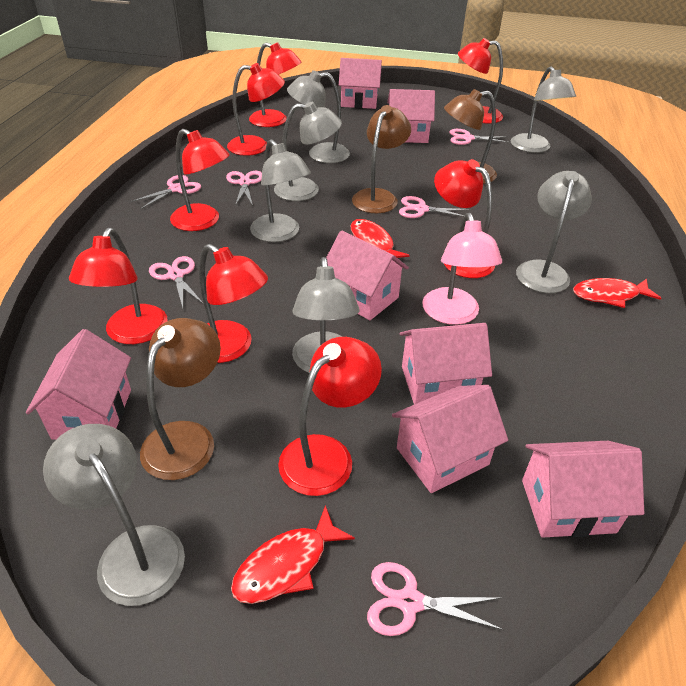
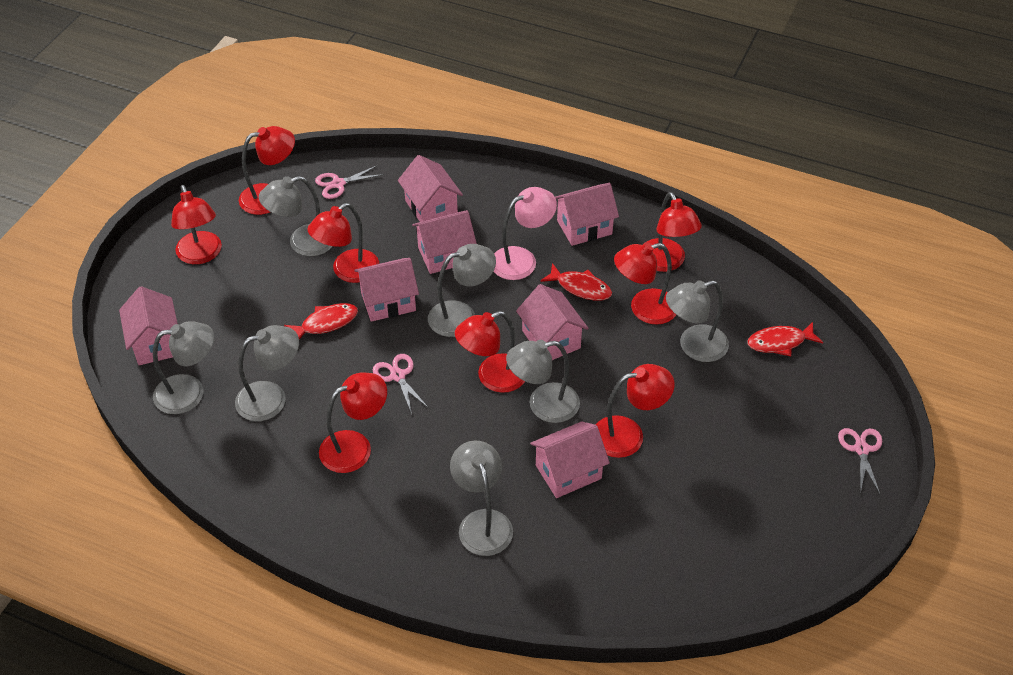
brown lamp: [140,318,221,480] [352,105,411,213] [444,89,497,184] = 3 -> none = 0
pink scissors: [130,175,201,209] [149,256,204,308] [226,171,262,206] [367,562,504,636] [399,196,471,218] [449,129,510,145] = 6 -> [315,165,384,199] [373,354,429,414] [838,428,882,494] = 3

